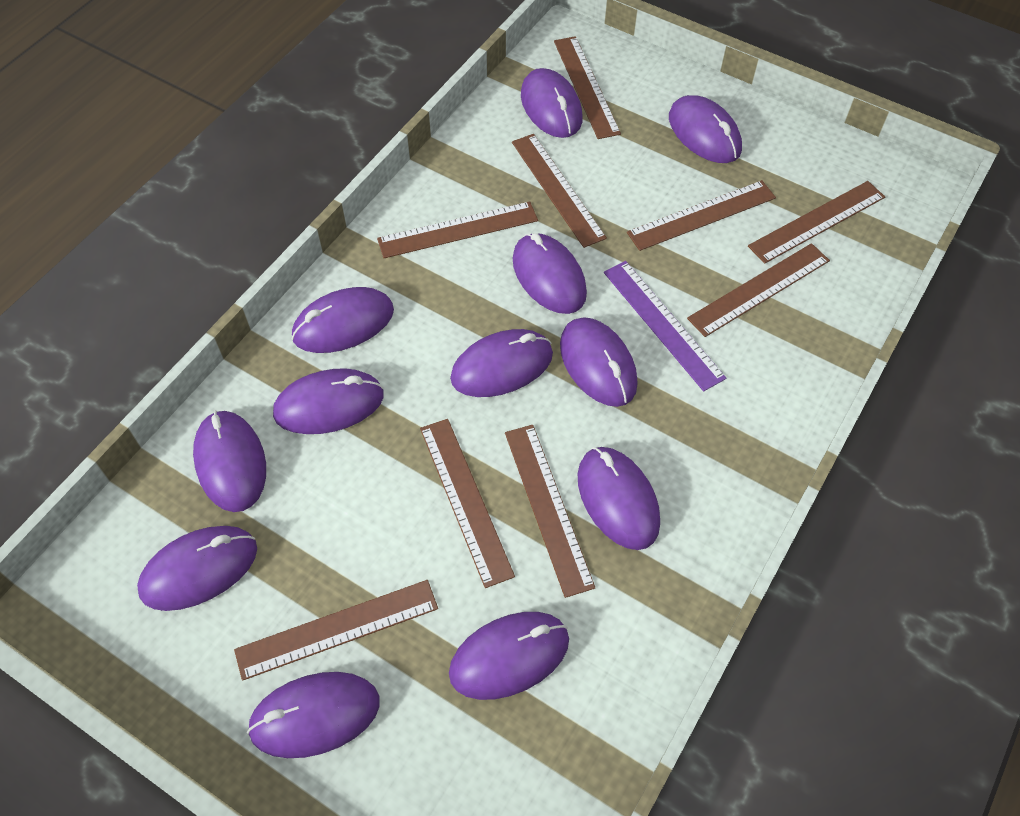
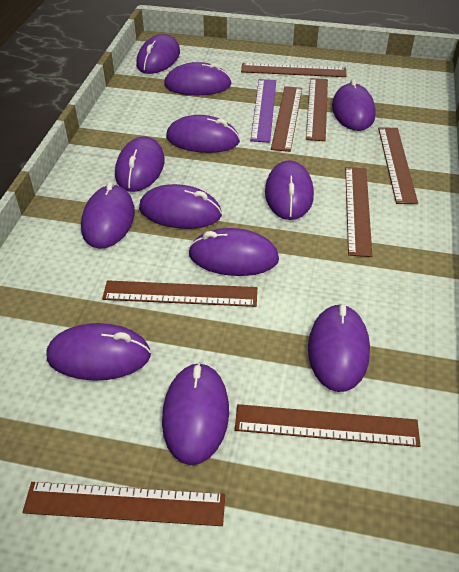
brown ruler: [234,580,438,681] [377,201,538,258] [420,419,515,588] [505,425,595,598] [512,134,607,248] [554,36,621,139] [627,180,776,251] [687,243,830,337] [748,181,885,264] = 9 -> [22,482,225,526] [102,280,257,307] [235,404,420,447] [241,63,347,77] [271,86,302,152] [306,78,328,141] [345,167,372,257] [378,127,418,204] = 8

